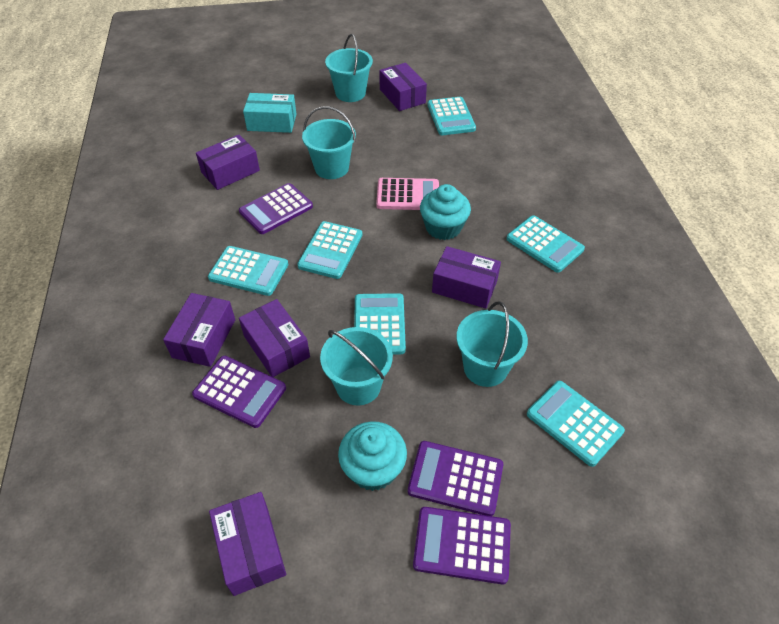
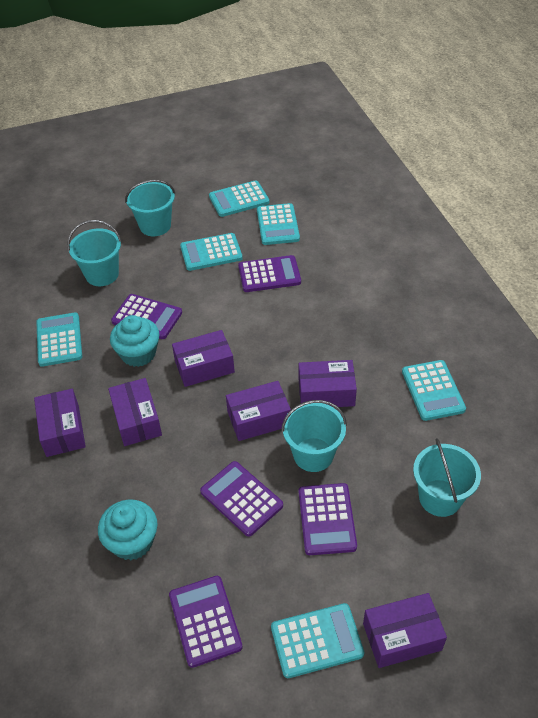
pink calculator: [376,178,439,210] = 1 -> none = 0
purple calculator: [192,356,286,428] [239,183,313,234] [408,441,503,516] [413,507,511,584] = 4 -> [111,294,182,339] [169,576,243,668] [200,461,283,537] [238,255,301,292] [299,483,357,555] = 5
turquoise box: [243,93,296,133] = 1 -> none = 0

